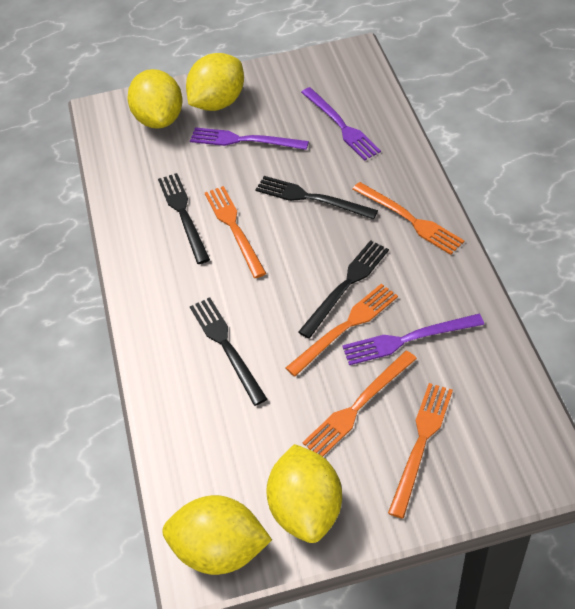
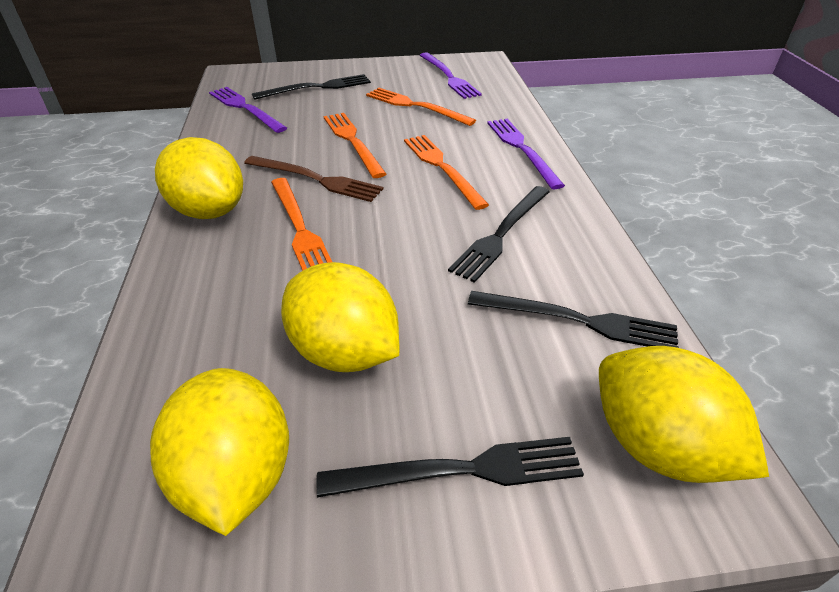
brown fork: none = 0 -> [244,156,383,202] = 1
orange fork: [205,186,266,278] [286,284,398,377] [302,350,417,457] [352,182,464,255] [388,383,453,519] = 5 -> [271,178,332,271] [324,113,386,178] [366,88,476,126] [404,135,489,210] = 4

